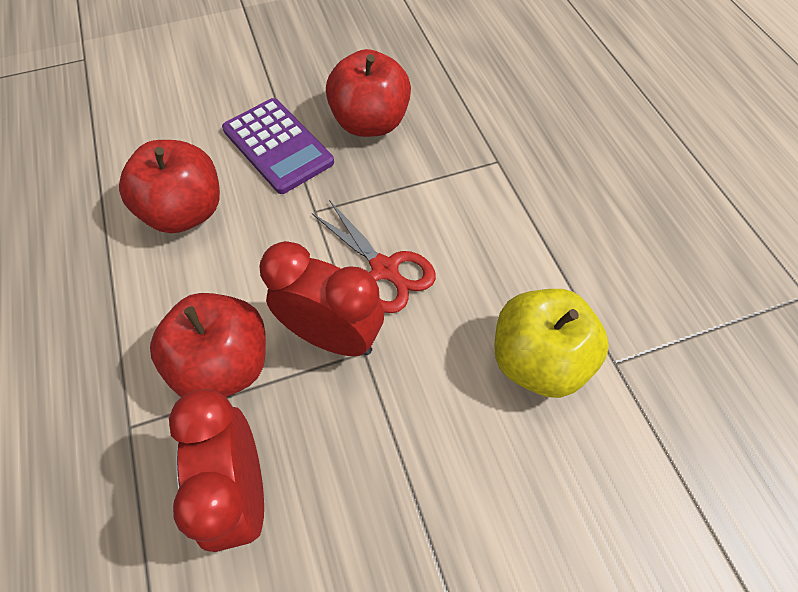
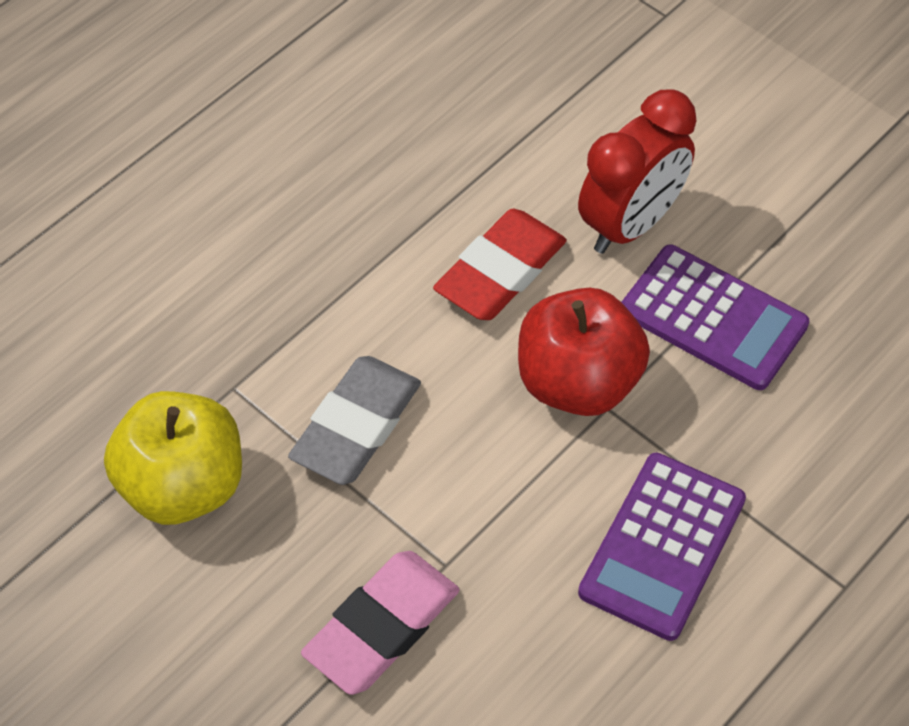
grey eraser: none = 0 -> [288,356,421,485] = 1
pink eraser: none = 0 -> [301,551,460,695] = 1
purple calculator: [222,98,334,194] = 1 -> [578,453,746,641] [621,245,809,390] = 2
red apple: [119,140,220,233] [150,293,266,397] [326,49,411,137] = 3 -> [518,288,650,416] = 1
red clock: [169,389,264,552] [260,241,384,356] = 2 -> [578,89,696,254] = 1
red eraser: none = 0 -> [433,209,567,320] = 1
red scissors: [312,200,436,313] = 1 -> none = 0

